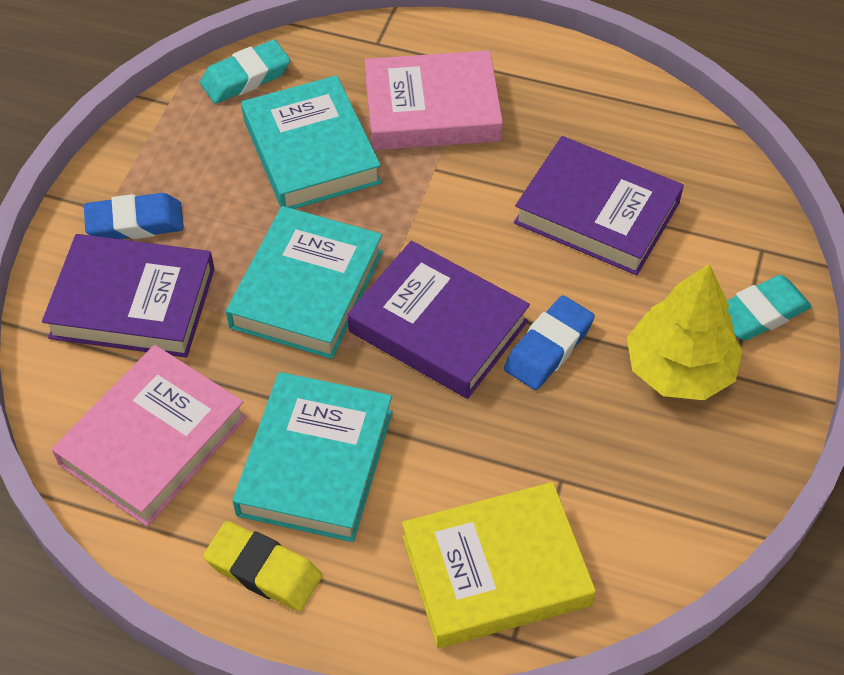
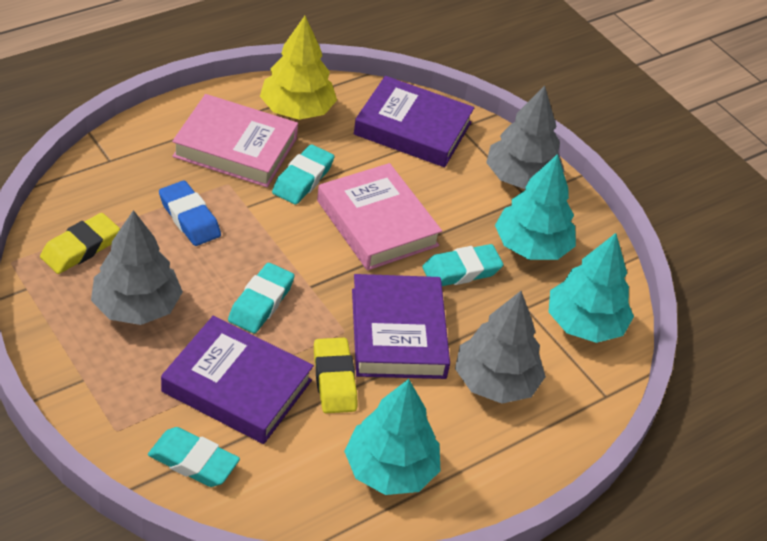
blue eraser: [84,193,184,239] [504,296,595,390] = 2 -> [159,181,221,246] = 1
grey tree: none = 0 -> [91,210,183,325] [455,291,546,404] [486,86,564,190] = 3
turquoise book: [226,206,383,359] [232,372,393,542] [241,75,381,209] = 3 -> none = 0
turquoise eraser: [200,40,290,104] [727,275,812,341] = 2 -> [148,427,240,487] [228,263,295,333] [272,144,334,205] [422,244,503,286] = 4
turquoise tree: none = 0 -> [344,379,440,495] [495,154,576,260] [549,233,634,343] = 3
yellow book: [402,482,596,648] = 1 -> none = 0
yellow eraser: [203,521,322,611] = 1 -> [40,213,120,274] [314,338,357,413] = 2

